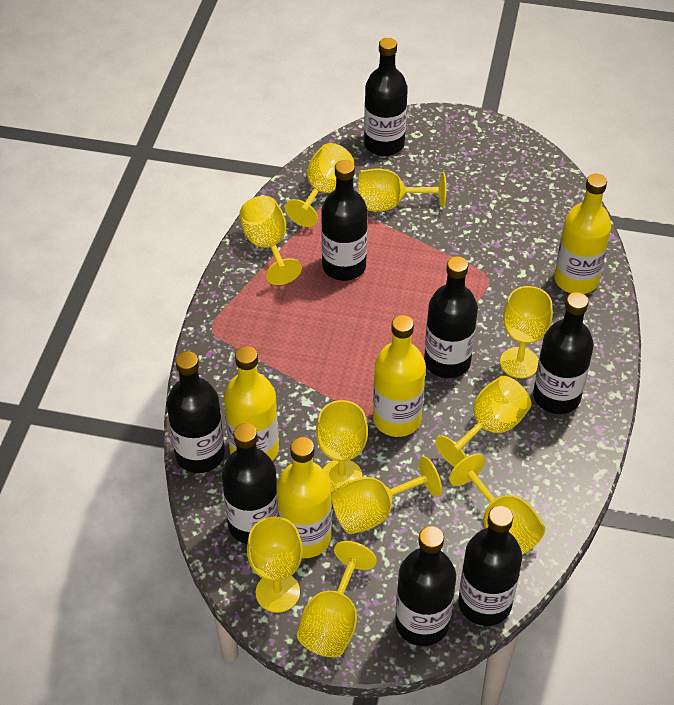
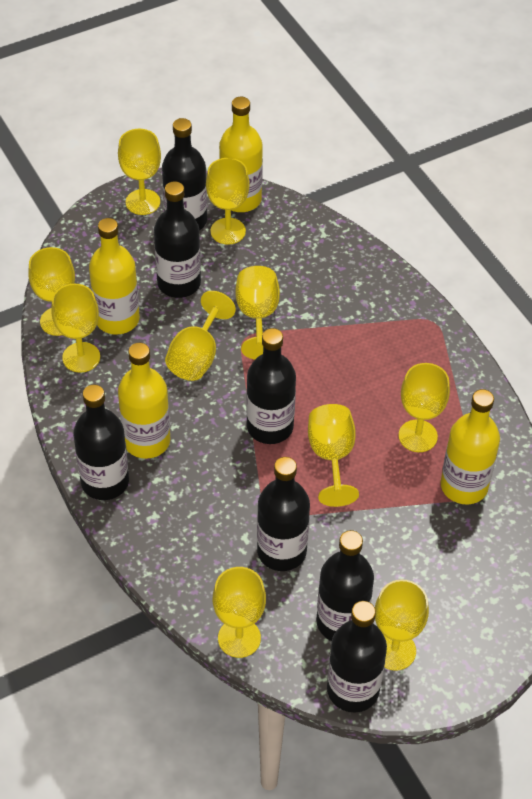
black bottle: [167,351,225,473] [222,423,278,544] [321,160,368,281] [364,38,408,156] [395,526,456,646] [424,256,478,378] [458,506,522,626] [533,292,594,414] = 8 -> [73,385,129,500] [154,181,201,298] [162,118,207,231] [246,328,296,444] [257,457,310,571] [316,530,374,641] [327,601,387,713] = 7

